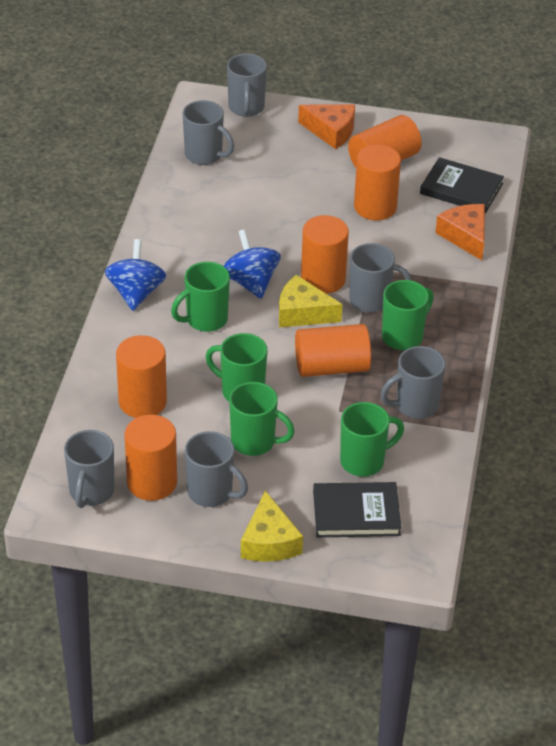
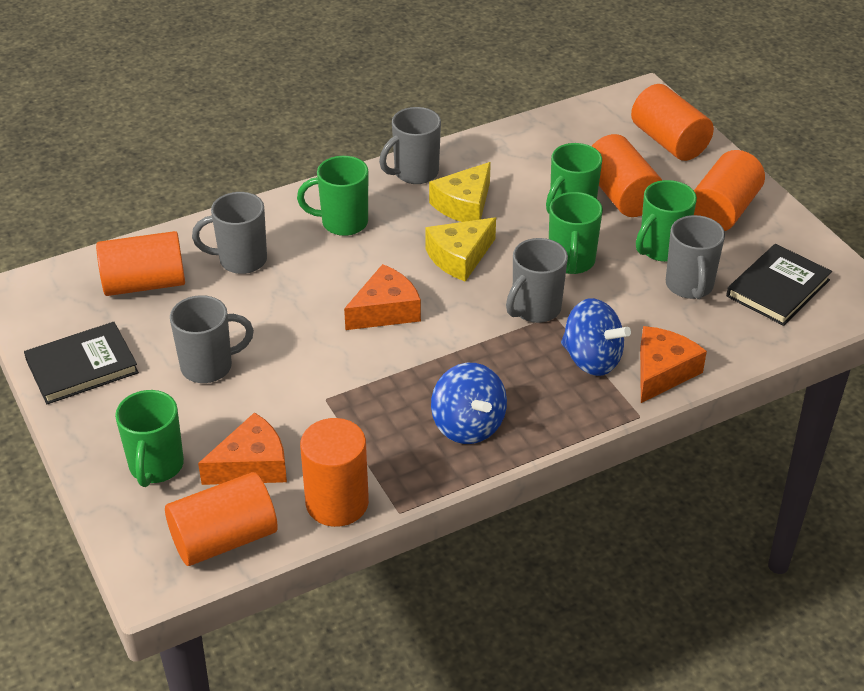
grey mug: [64,430,114,508] [182,100,234,165] [185,431,248,507] [227,54,267,117] [350,243,412,312] [381,346,446,419] = 6 -> [170,295,254,383] [192,192,267,274] [379,107,441,184] [506,238,568,323] [666,215,725,299] = 5
orange cheese: [298,104,355,149] [435,204,485,260] = 2 -> [198,412,287,485] [344,264,421,330] [640,326,707,403] = 3

